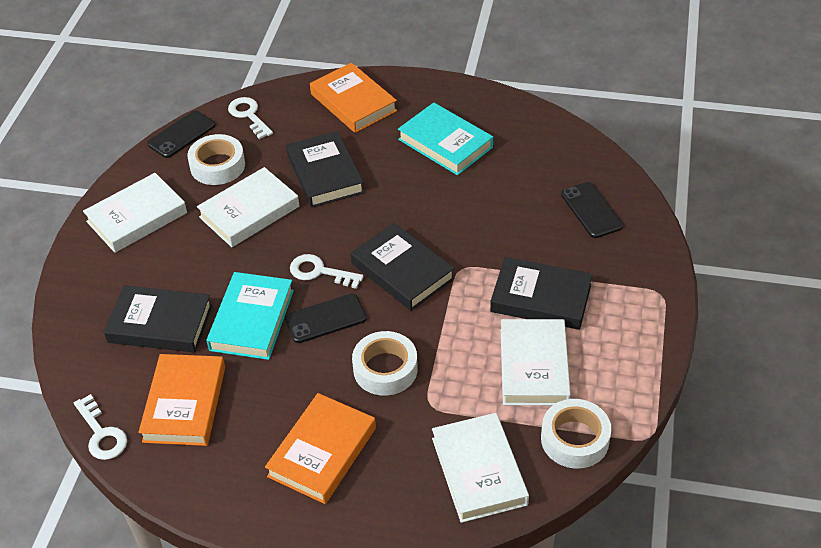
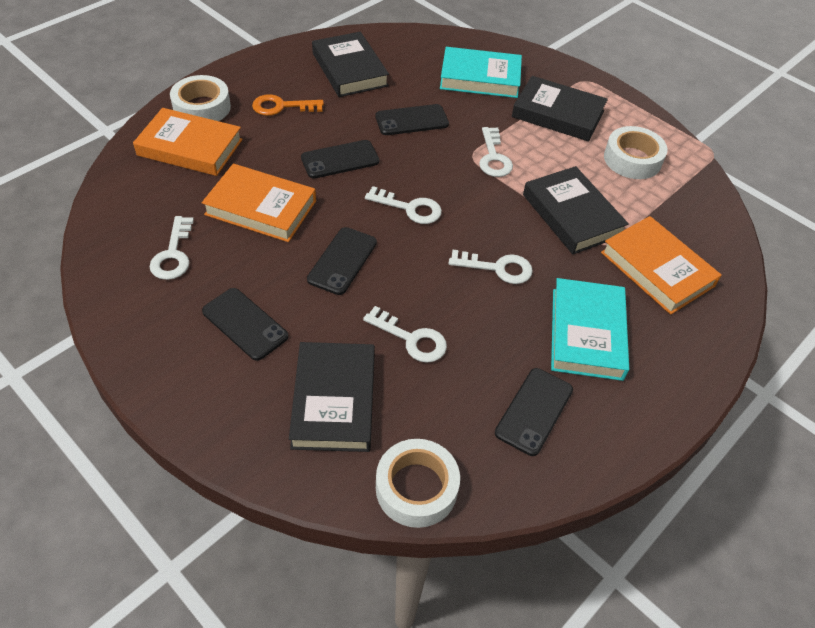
black phone: [147,111,216,158] [285,294,367,343] [561,182,623,238] = 3 -> [202,288,288,361] [301,140,379,179] [307,227,377,295] [375,104,449,135] [495,368,573,456] = 5
orange key: none = 0 -> [252,94,324,116] = 1
white book: [83,173,187,253] [197,167,299,247] [432,413,529,523] [501,319,571,406] = 4 -> none = 0
white key: [74,394,127,460] [228,97,273,139] [290,254,364,289] = 3 -> [149,216,194,280] [363,306,447,363] [365,186,442,224] [449,250,533,284] [479,127,513,177] = 5

